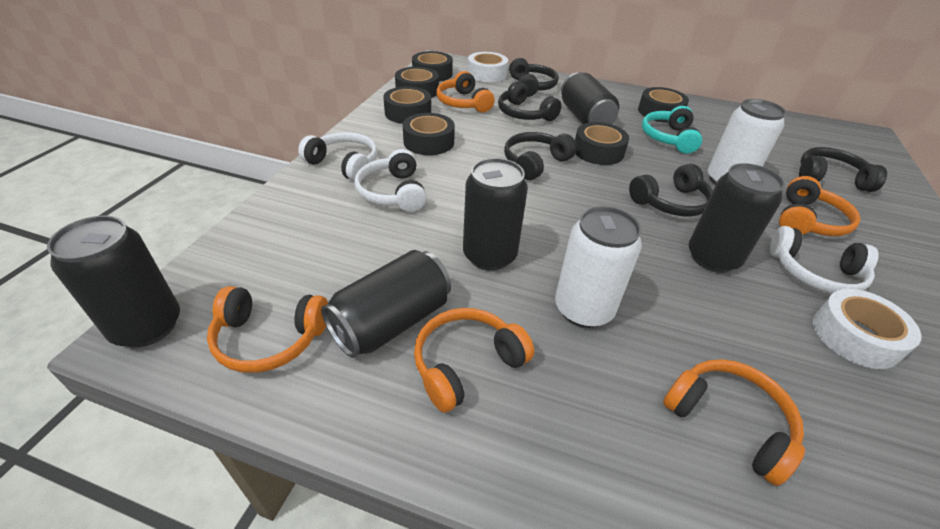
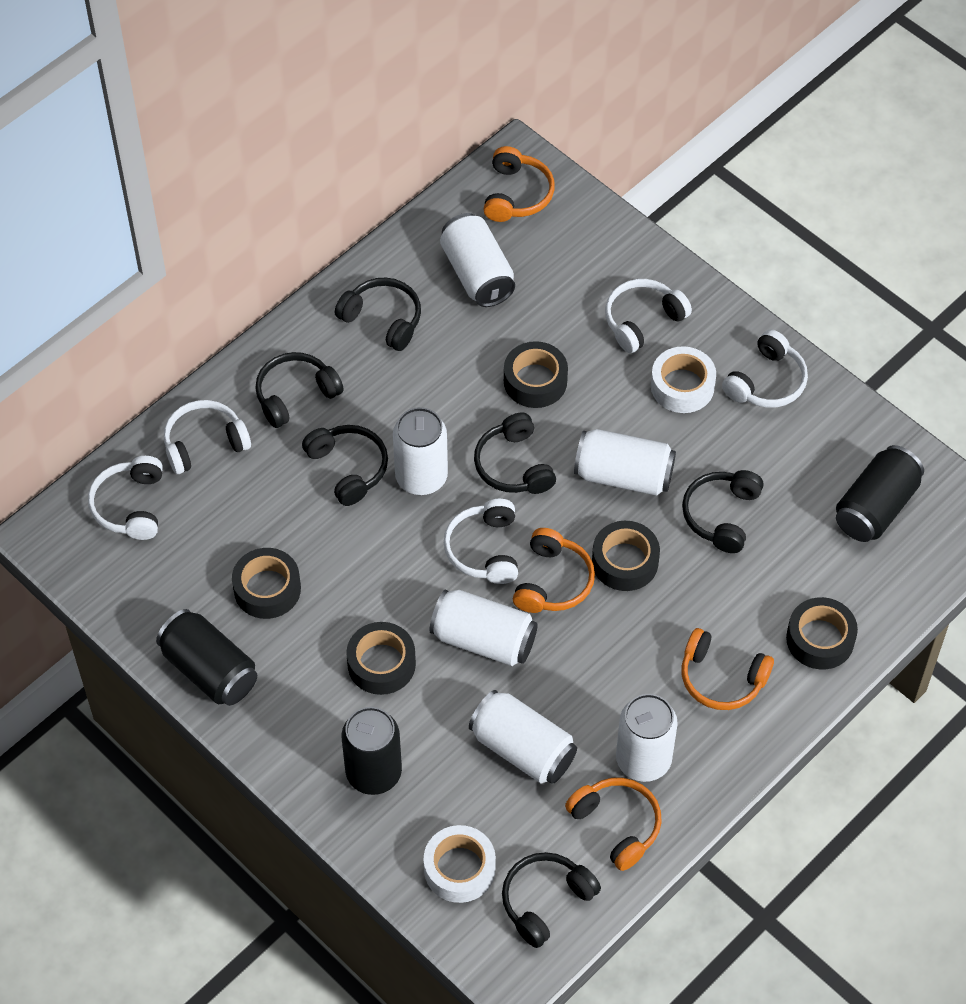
black can: [47,216,180,348] [321,250,451,358] [463,158,528,271] [561,72,619,124] [689,163,785,273] = 5 -> [156,609,257,706] [342,707,402,795] [836,445,924,542] = 3
black headphones: [498,81,562,121] [504,132,577,180] [509,58,559,97] [629,164,713,216] [799,147,887,192] = 5 -> [255,352,344,428] [302,425,388,506] [335,277,421,351] [474,413,556,494] [502,852,601,948] [682,470,764,553] = 6
black tape: [383,86,431,124] [395,67,439,98] [403,113,455,155] [412,51,453,82] [575,122,629,165] [638,87,689,123] = 6 -> [232,548,301,619] [346,622,416,695] [504,341,568,408] [592,521,660,591] [786,597,858,670] = 5
orange headphones: [207,286,328,373] [414,308,534,413] [436,71,495,112] [663,359,805,486] [779,176,860,236] = 5 -> [483,146,555,222] [513,528,595,613] [565,778,662,871] [682,628,774,710] = 4
turquoise headphones: [642,106,702,154] = 1 -> none = 0
white can: [555,206,642,328] [708,99,786,186] = 2 -> [393,407,448,495] [429,590,538,666] [440,213,515,307] [469,690,577,784] [574,429,676,496] [616,694,678,782] = 6
white headphones: [298,132,377,182] [355,149,427,212] [770,226,878,293] = 3 -> [88,456,163,540] [164,400,251,474] [444,499,518,584] [605,279,692,353] [722,329,808,408] = 5

